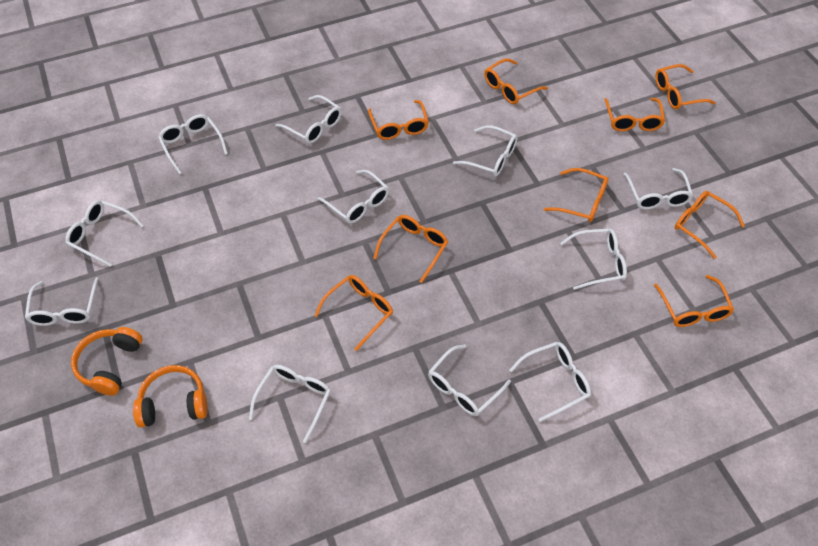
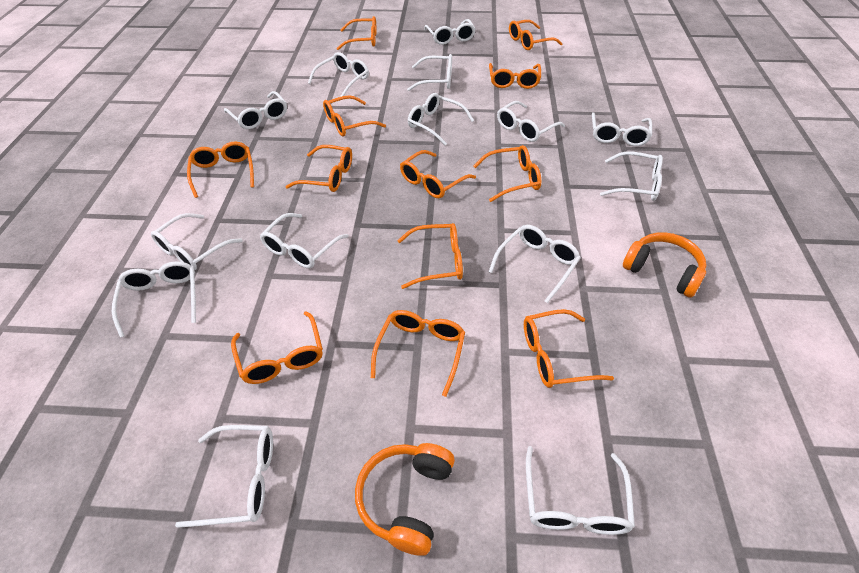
orange glasses: [314,275,393,351] [368,100,429,140] [373,215,448,283] [484,58,548,104] [544,168,609,222] [604,98,665,131] [654,275,734,327] [655,64,716,109] [675,191,745,259] = 9 -> [187,142,254,198] [231,311,323,384] [285,145,352,192] [323,95,386,136] [336,16,377,50] [371,310,465,397] [397,223,463,289] [400,150,476,198] [473,145,541,202] [489,63,541,89] [509,20,563,50] [524,309,614,388] = 12
white glasses: [25,277,99,326] [65,200,144,267] [158,114,228,174] [249,365,331,443] [275,95,342,144] [317,170,389,224] [428,344,511,416] [453,125,518,177] [509,342,591,422] [560,228,627,290] [624,168,693,209] = 11 -> [112,261,196,337] [151,213,243,270] [175,425,273,528] [224,91,287,129] [260,213,349,268] [308,52,369,97] [407,54,452,91] [408,93,474,145] [424,19,476,45] [489,225,581,303] [497,101,565,142] [526,446,635,535] [592,112,652,146] [600,151,663,201] = 14

